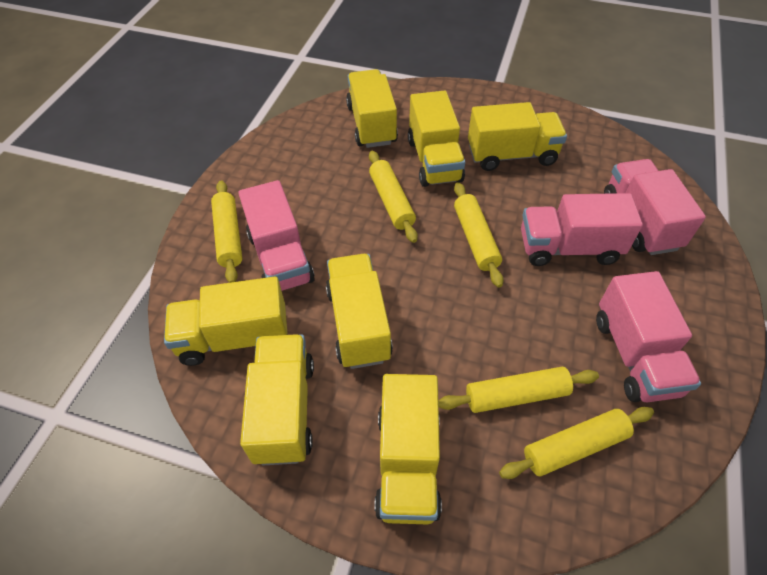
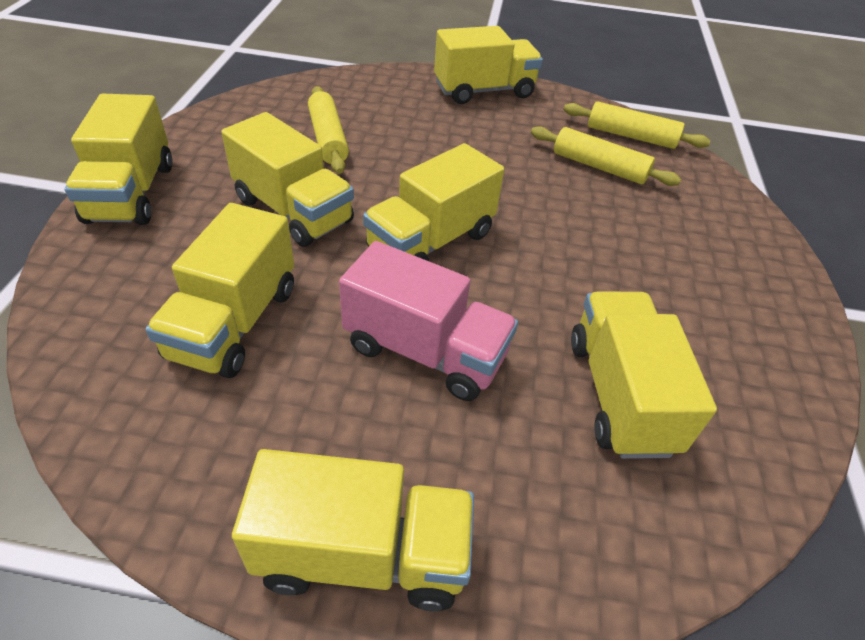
pink truck: [238,180,315,291] [521,193,643,266] [596,271,701,402] [604,159,706,255] = 4 -> [339,241,518,401] = 1
yellow rolling pin: [211,180,242,283] [369,151,418,243] [438,366,599,413] [454,182,504,288] [499,407,654,479] = 5 -> [308,86,349,174] [531,126,681,186] [564,101,710,149] = 3

